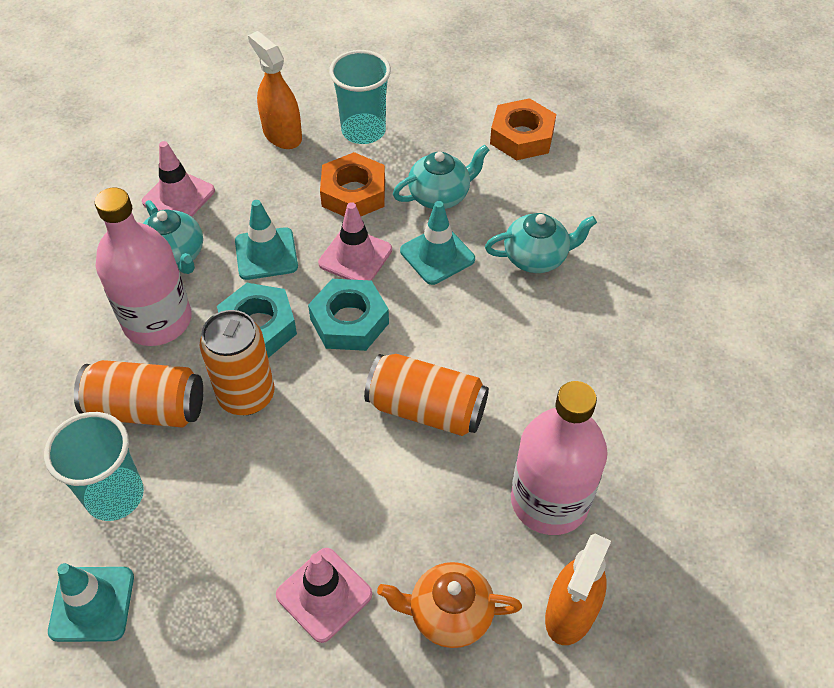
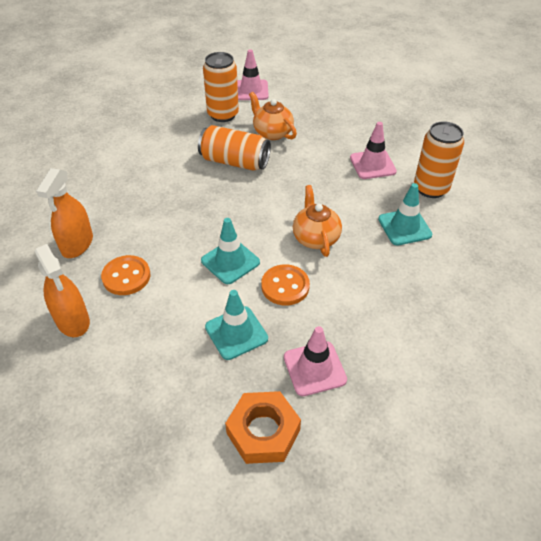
orange button: none = 0 -> [101,255,150,295] [261,264,310,305] = 2
orange nut: [320,152,385,216] [490,98,556,160] = 2 -> [225,391,301,464] = 1
orange teapot: [377,562,522,648] = 1 -> [249,92,297,140] [293,185,342,257] = 2
pink bottle: [95,188,192,346] [511,381,607,535] = 2 -> none = 0
turquoise cup: [44,412,144,521] [329,50,391,144] = 2 -> none = 0
turquoise nut: [217,283,297,358] [308,279,389,351] = 2 -> none = 0
turquoise teapot: [142,200,203,274] [393,144,490,209] [485,213,597,273] = 3 -> none = 0

